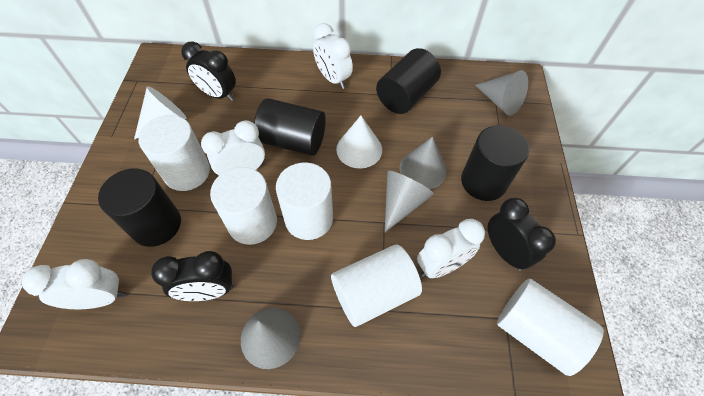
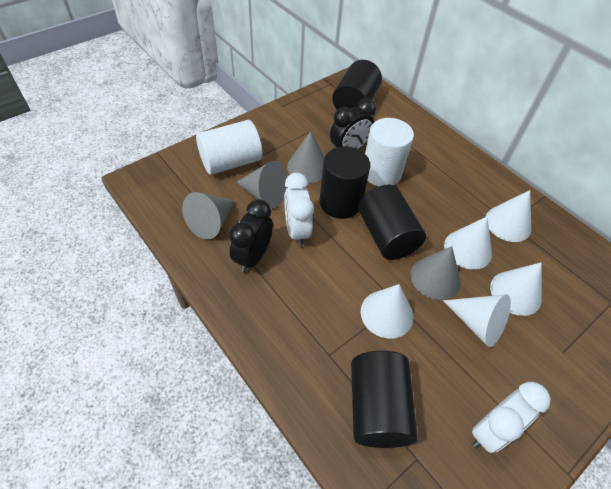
black clock: [151,251,234,301] [181,42,236,101] [488,198,556,271] = 3 -> [229,199,273,273] [330,99,376,149] = 2
white clock: [22,259,125,309] [201,120,265,176] [313,23,353,89] [417,219,485,278] = 4 -> [284,173,314,247] [472,382,551,453] = 2
white cone: [134,86,187,140] [336,116,382,169] = 2 -> [361,284,413,339] [443,294,511,347] [444,217,492,270] [486,190,531,242] [490,262,542,316] = 5
white cylinder: [138,115,210,191] [210,167,277,245] [276,162,333,240] [331,245,422,327] [497,279,604,376] = 5 -> [196,120,262,175] [365,118,414,186] = 2

